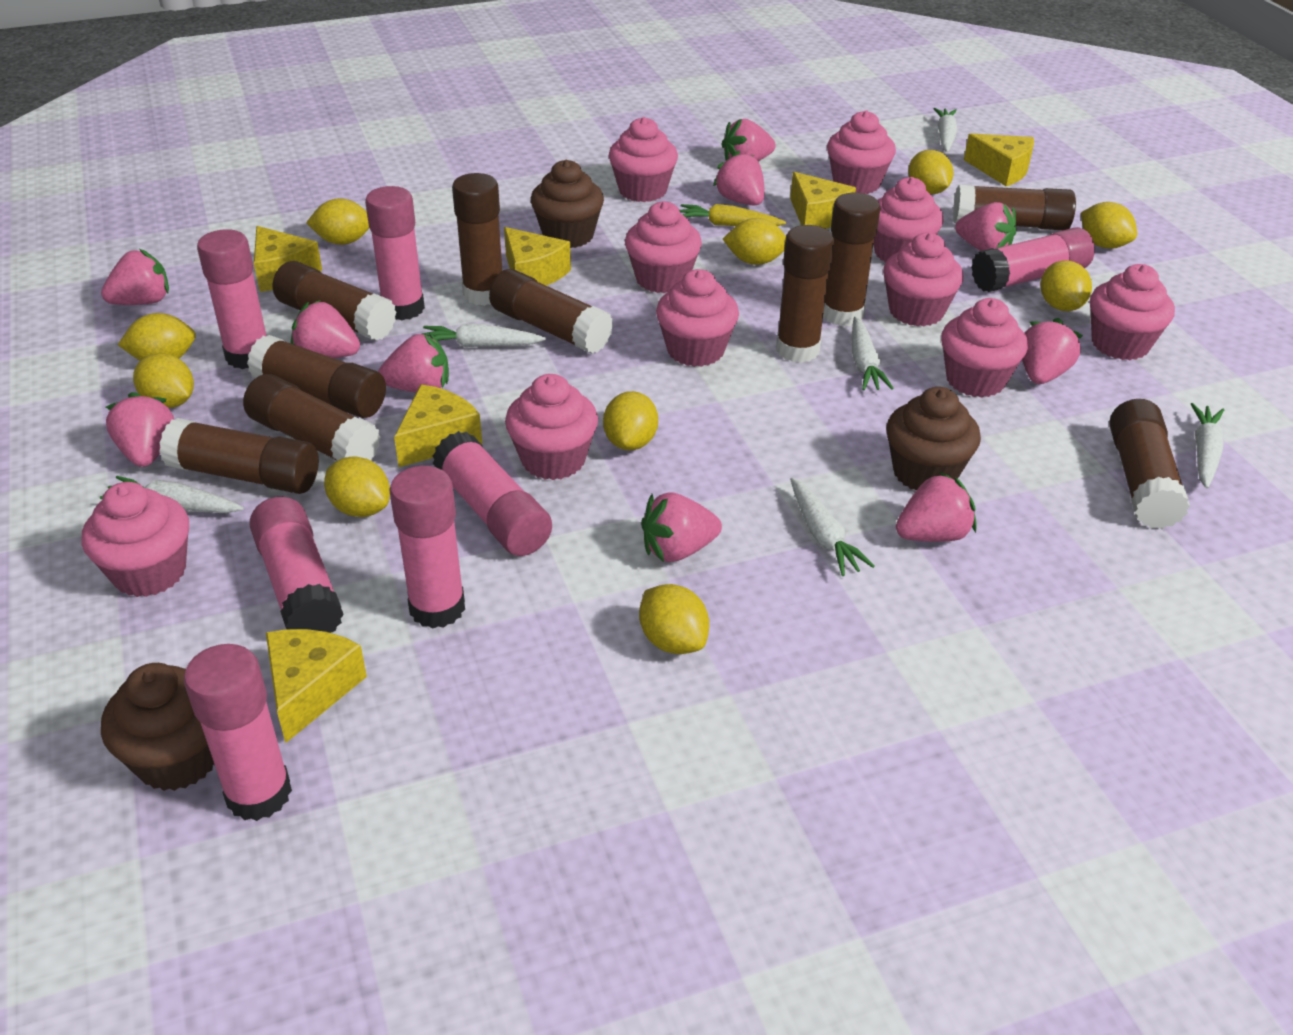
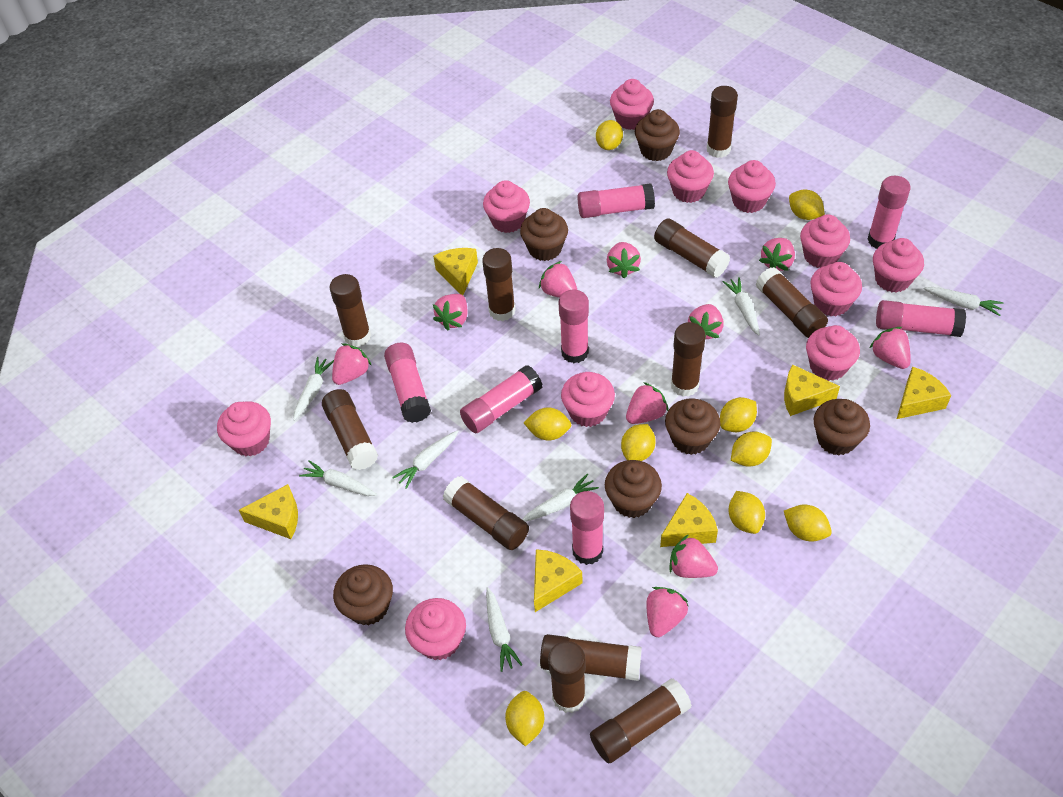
brown cupcake: [101,663,214,791] [531,160,604,248] [886,387,981,491] = 3 -> [333,564,393,625] [520,208,568,261] [605,460,662,518] [635,109,680,161] [665,398,720,455] [814,399,870,455] = 6
brown glue stick: [159,418,319,494] [243,374,380,461] [247,335,386,418] [273,261,396,341] [452,173,502,306] [489,269,613,354] [776,225,834,363] [823,193,881,326] [953,185,1076,230] [1110,399,1190,529] = 10 -> [322,389,378,470] [330,274,371,347] [443,476,529,550] [482,248,516,321] [540,634,642,681] [548,641,586,713] [590,678,692,763] [654,218,730,278] [671,322,706,397] [707,86,738,158] [756,267,828,338] = 11
pink cupcake: [82,482,189,597] [505,374,598,480] [609,117,678,202] [625,201,702,293] [656,269,739,367] [827,110,896,194] [874,177,944,263] [883,232,963,326] [941,298,1028,398] [1090,264,1175,360] = 10 -> [217,401,271,457] [405,598,466,660] [483,180,530,233] [561,372,615,427] [610,79,654,130] [667,150,714,203] [728,160,776,213] [800,214,850,268] [806,325,860,381] [810,262,862,316] [873,238,924,293] = 11
white carrot: [100,476,244,513] [422,324,546,347] [790,478,875,576] [852,317,894,390] [933,108,957,152] [1191,403,1224,488] = 6 -> [293,357,334,421] [299,460,377,496] [392,430,458,489] [486,587,522,672] [522,474,599,522] [723,277,760,336] [924,287,1003,316] = 7
yellow carrot: [679,204,786,226] = 1 -> none = 0
yellow lemon: [118,313,196,361] [133,353,194,408] [306,198,369,245] [324,456,390,517] [603,391,658,450] [639,584,709,654] [723,218,786,265] [908,150,954,194] [1040,260,1092,311] [1081,202,1137,249] = 10 -> [505,691,544,746] [524,407,571,440] [596,120,623,150] [621,424,656,461] [720,397,757,432] [729,491,765,534] [731,431,772,467] [784,505,832,541] [789,189,825,220] = 9

